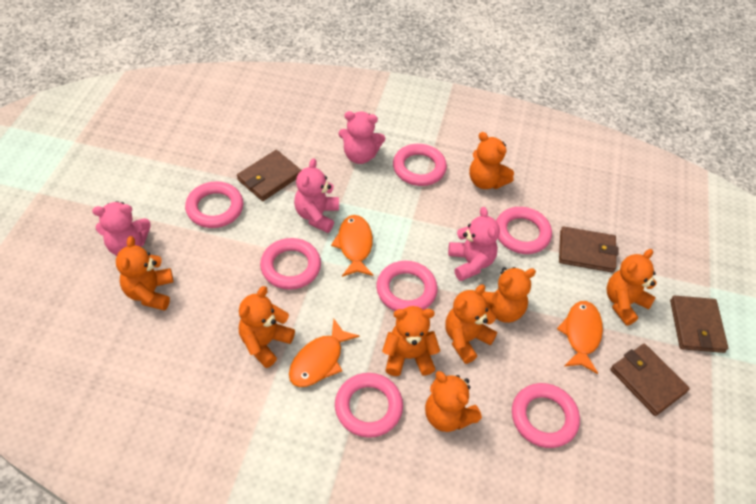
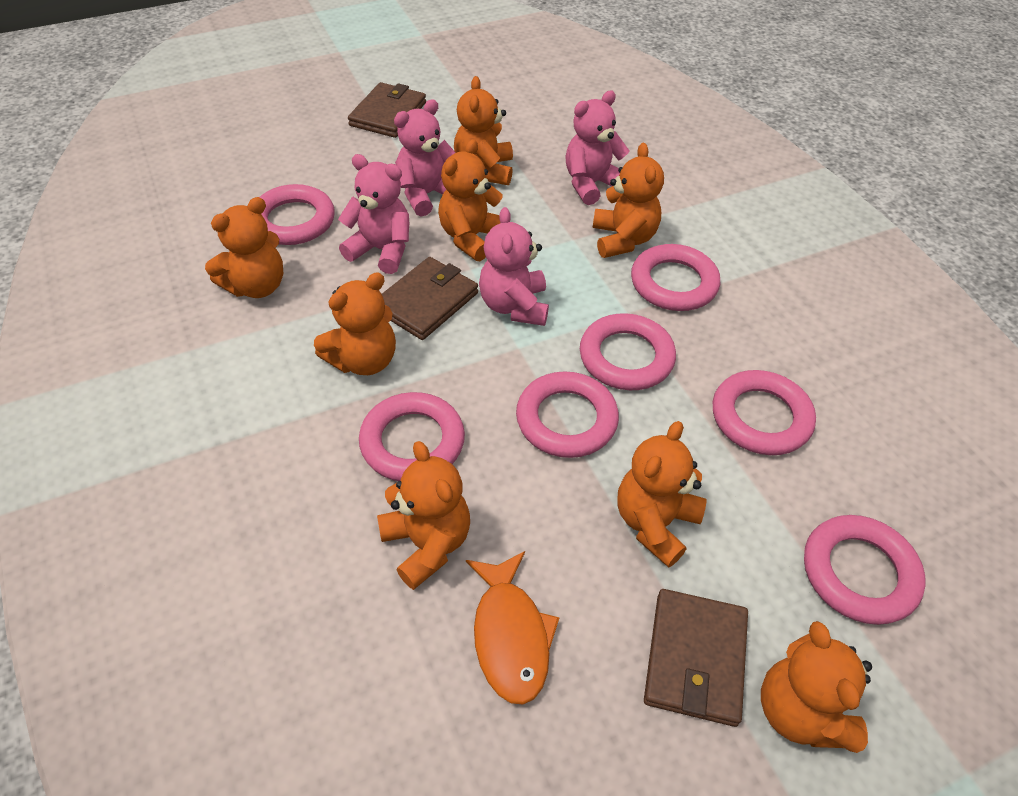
brown wallet: [237,150,301,201] [559,226,618,273] [610,344,690,416] [670,296,728,353] = 4 -> [348,82,426,138] [382,257,478,340] [644,589,748,727] = 3
orange fish: [289,319,360,387] [331,215,373,277] [557,301,603,374] = 3 -> [466,551,560,705] = 1

